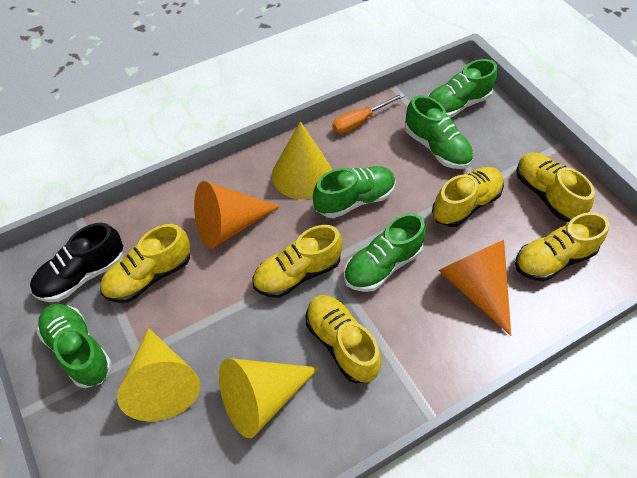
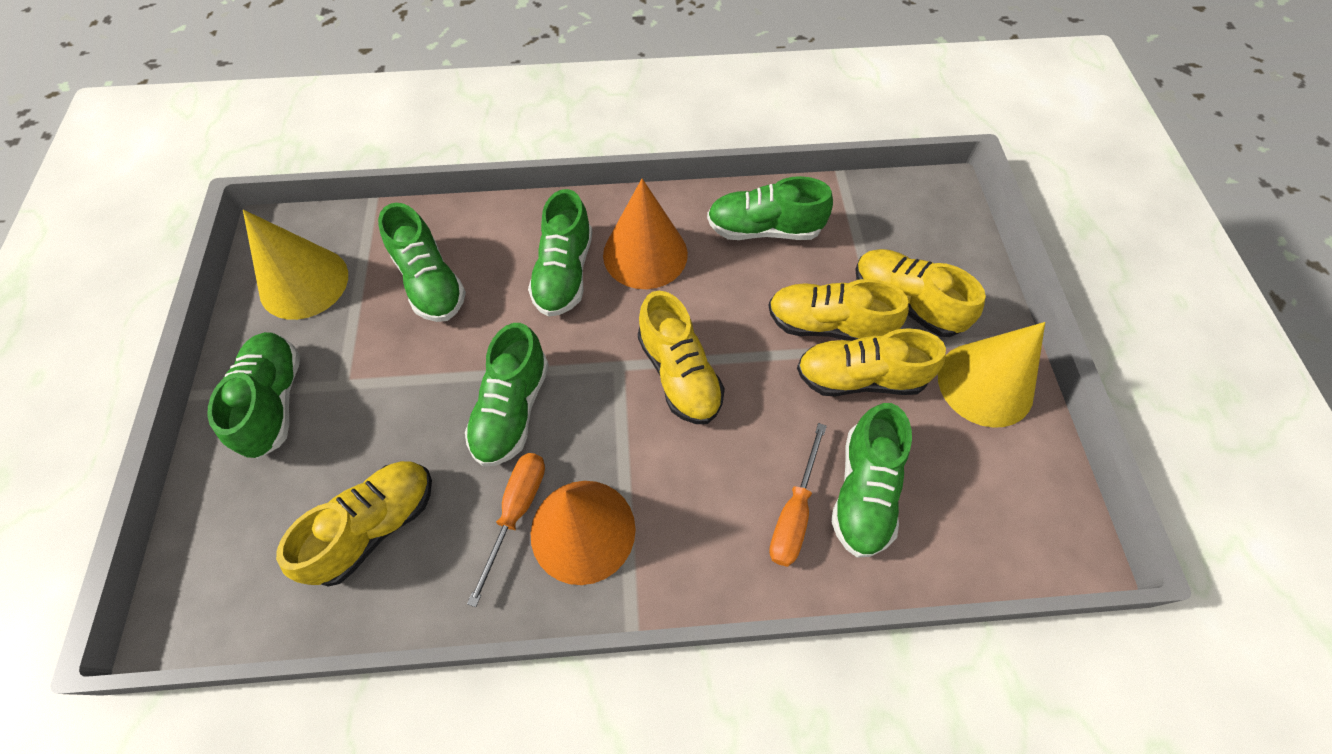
black shoe: [30,223,123,302] = 1 -> none = 0
green shoe: [37,304,111,388] [313,166,396,218] [344,213,426,292] [405,95,473,169] [428,59,497,118] = 5 -> [207,332,300,459] [378,203,466,322] [465,323,549,467] [528,189,592,317] [707,176,833,240] [831,403,912,558] = 6
orange screwdriver: [332,93,405,134] = 1 -> [467,453,545,607] [769,423,827,567] = 2
yellow cone: [117,328,200,421] [219,358,319,438] [272,121,332,199] = 3 -> [243,210,348,320] [938,322,1045,428] = 2
yellow shoe: [100,224,190,303] [252,225,343,298] [306,295,381,383] [432,167,504,227] [515,212,609,281] [516,153,595,222] = 6 -> [276,461,432,586] [638,291,725,424] [768,279,909,341] [797,328,946,396] [855,249,986,337] = 5

